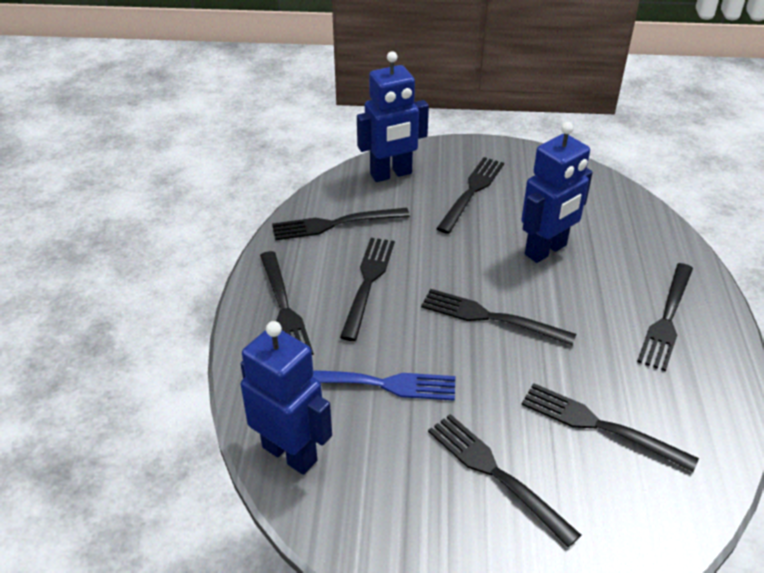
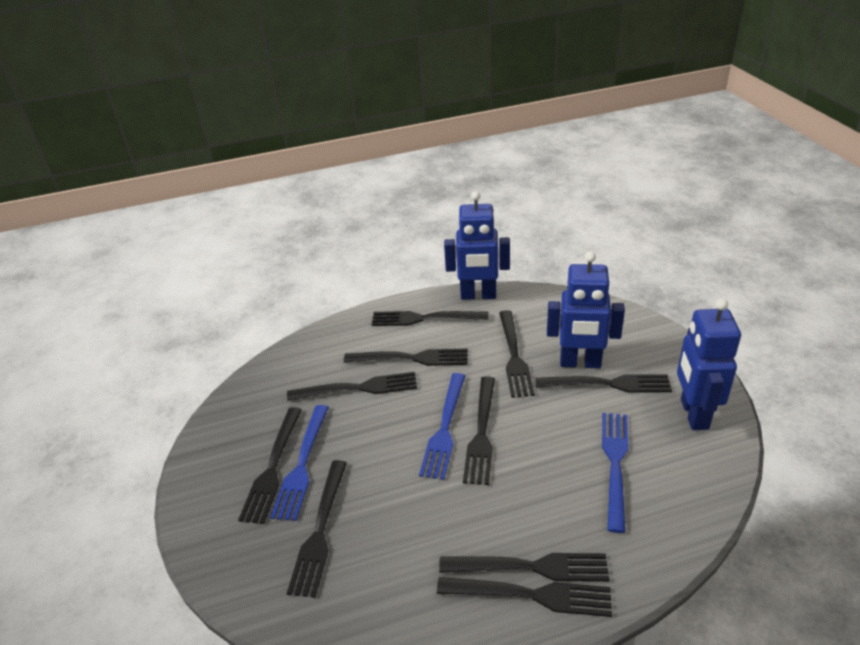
black fork: [260,251,314,355] [272,208,410,241] [340,238,395,341] [421,289,576,346] [428,414,581,547] [436,157,504,234] [521,383,699,472] [637,263,693,371] = 8 -> [238,407,302,524] [287,372,417,401] [287,460,347,598] [344,349,468,366] [372,311,489,326] [437,577,612,617] [439,553,610,581] [463,376,495,485] [499,310,535,398] [536,374,672,393] = 10
blue fork: [312,370,455,401] = 1 -> [270,405,329,521] [419,373,466,480] [602,413,629,533] = 3

